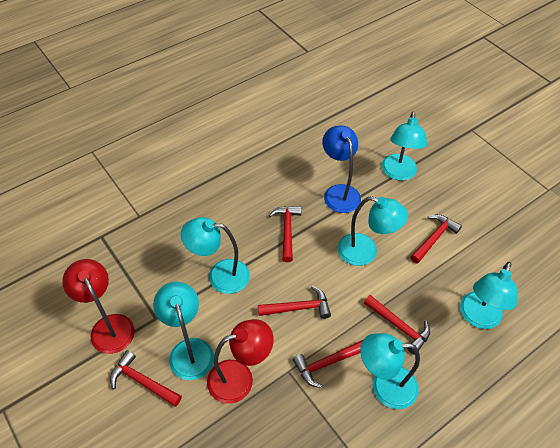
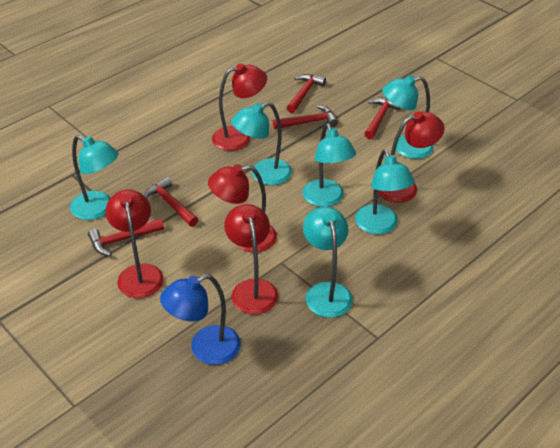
red hammer: [110,350,182,407] [258,286,331,319] [269,206,301,262] [293,340,363,388] [364,295,430,355] [410,214,462,264] = 6 -> [88,219,164,256] [144,177,198,227] [272,105,338,129] [287,74,326,113] [365,98,400,139] = 5
red lamp: [62,259,135,354] [207,319,274,404] = 2 -> [105,189,164,298] [208,164,277,252] [212,64,267,151] [224,204,278,315] [378,111,445,203] = 5

